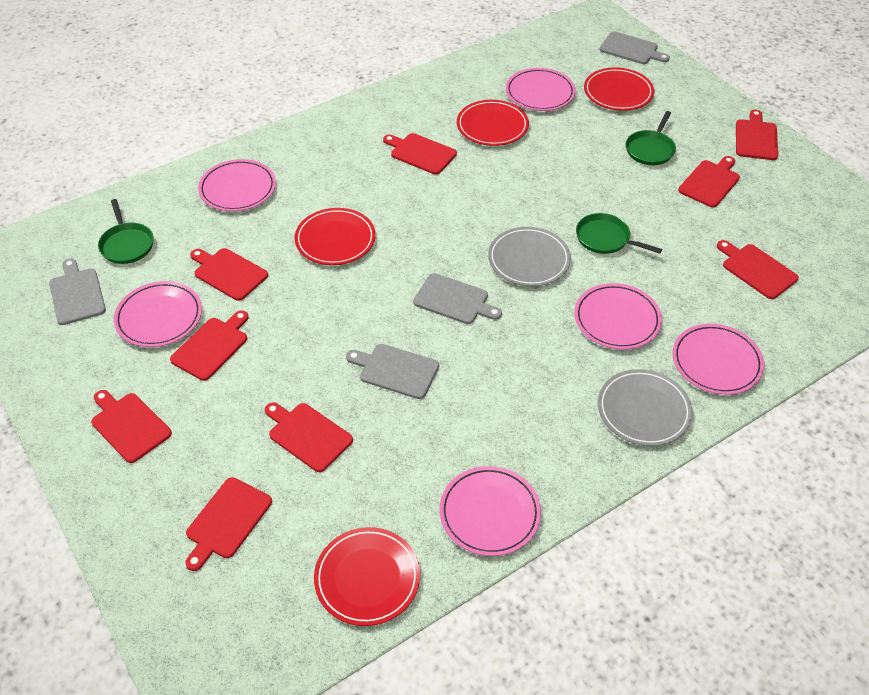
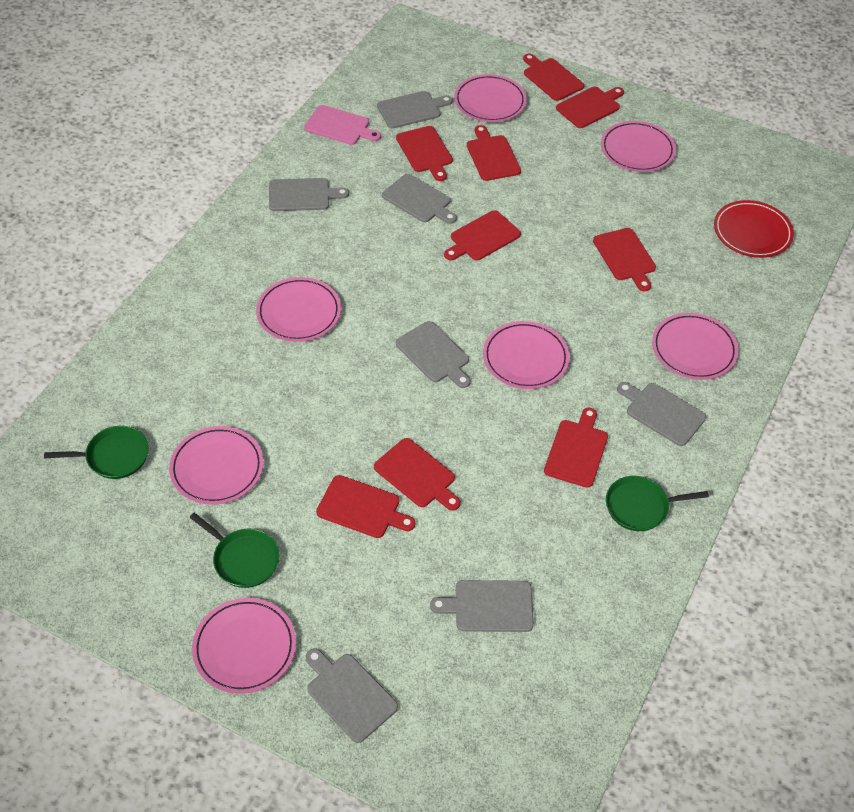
grey cutting board: [49,258,106,325] [346,344,439,399] [413,273,502,324] [599,31,670,64] = 4 -> [269,178,349,211] [305,648,398,743] [377,91,453,128] [382,174,457,224] [396,321,471,388] [430,580,534,632] [617,382,706,446] = 7
grey plate: [488,227,571,286] [598,369,693,446] = 2 -> none = 0
pink cutting board: none = 0 -> [304,105,381,145] = 1
pink plate: [114,281,202,347] [198,159,276,212] [440,466,541,556] [506,68,576,111] [574,283,662,350] [672,324,764,395] = 6 -> [169,426,263,505] [192,598,296,694] [256,277,341,342] [454,74,527,122] [483,321,570,389] [601,121,676,172] [652,313,738,380] = 7
red plate: [295,208,376,265] [314,527,420,626] [457,100,529,146] [584,67,654,111] = 4 -> [714,200,794,258] = 1

